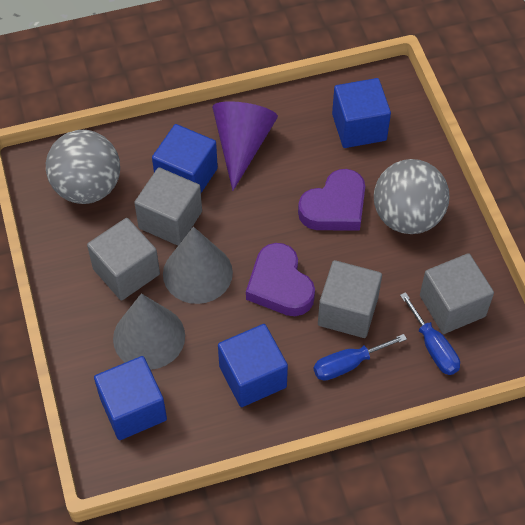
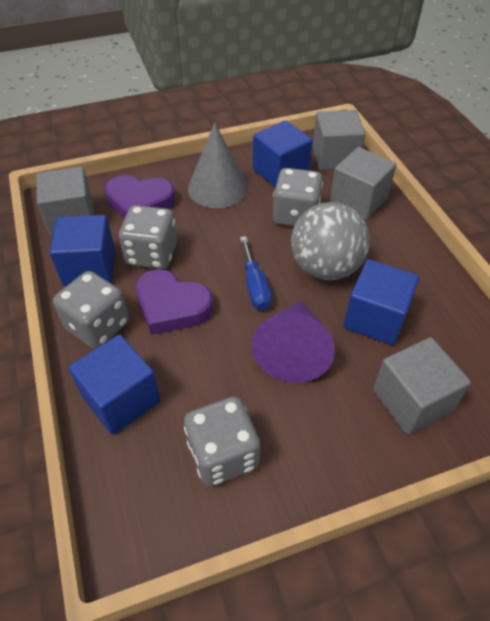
blue screwdriver: [313,334,407,381] [400,292,460,375] = 2 -> [240,236,272,310] = 1
grey ball: [46,130,120,204] [374,159,449,234] = 2 -> [291,202,370,280] = 1
grey cone: [113,293,185,370] [163,227,233,304] = 2 -> [188,123,248,208] = 1
grey dice: none = 0 -> [53,271,129,349] [119,205,177,269] [184,396,260,486] [273,168,323,227] = 4

